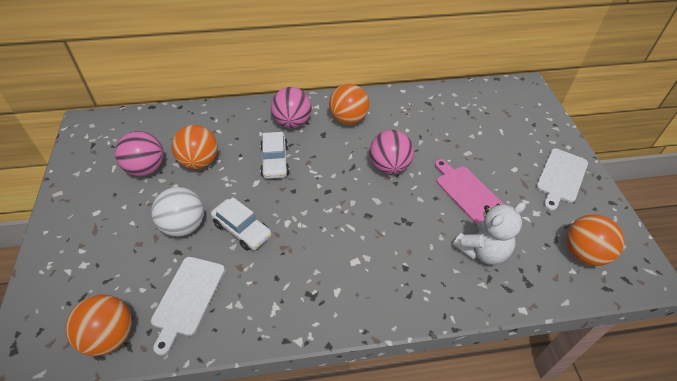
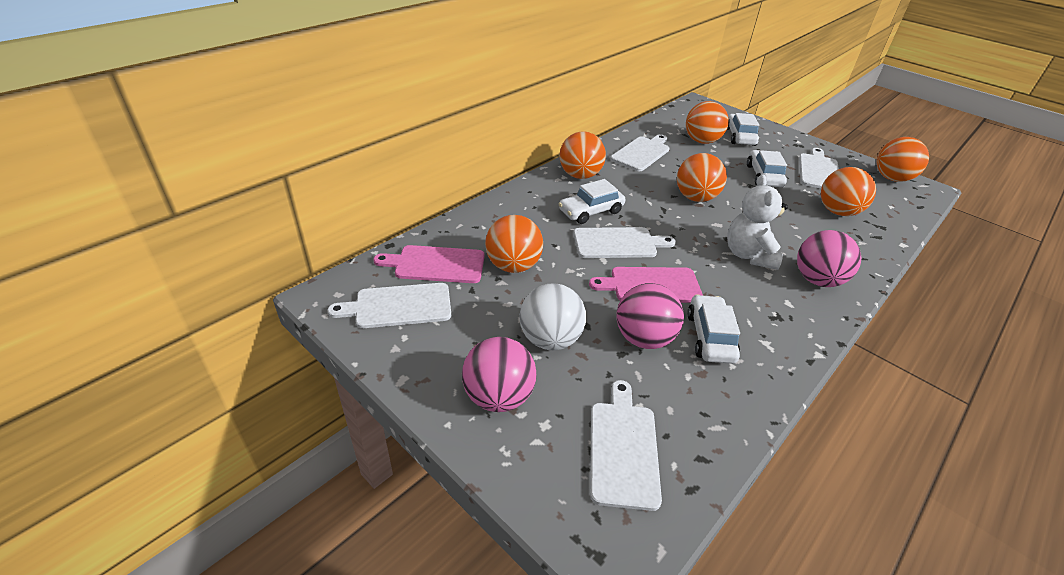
orange ball: [66,294,132,356] [171,125,218,169] [329,84,369,125] [566,214,624,266] = 4 -> [485,215,543,273] [560,131,606,179] [677,153,727,202] [686,101,729,144] [821,167,876,216] [877,137,929,182] = 6
pink cutting board: [435,159,504,224] = 1 -> [373,245,484,283] [589,267,703,303] = 2
white car: [211,197,271,251] [260,132,289,179] = 2 -> [559,179,625,224] [687,294,740,364] [727,113,759,146] [747,150,787,187] = 4
white cutting board: [151,257,225,355] [536,148,588,211] = 2 -> [327,283,451,328] [574,227,676,258] [590,380,662,511] [610,134,670,171] [799,148,839,188] = 5

